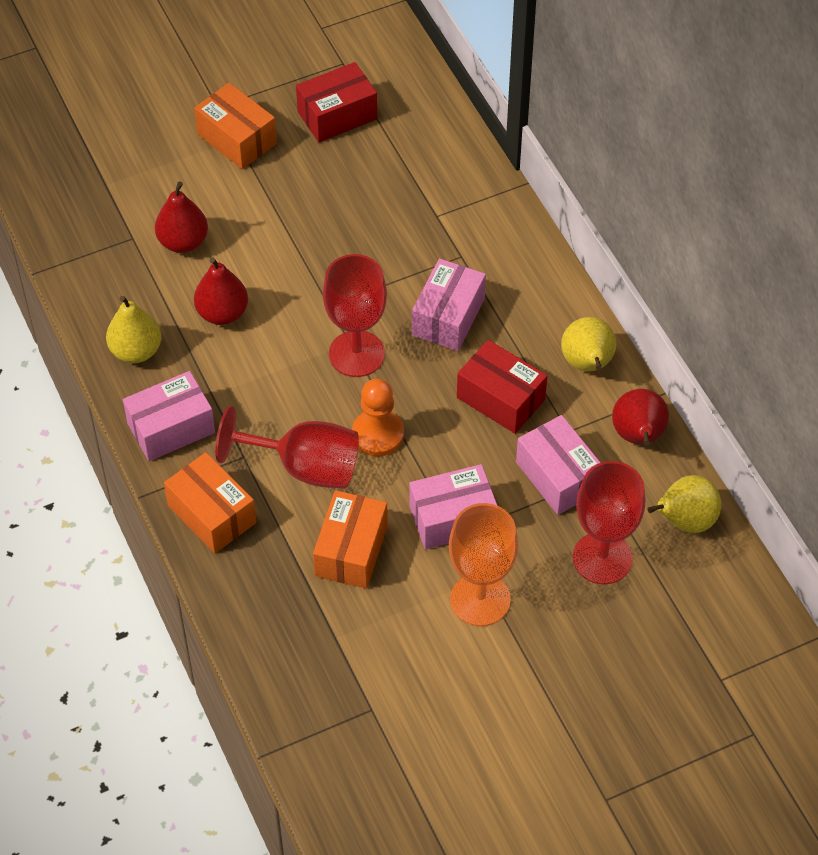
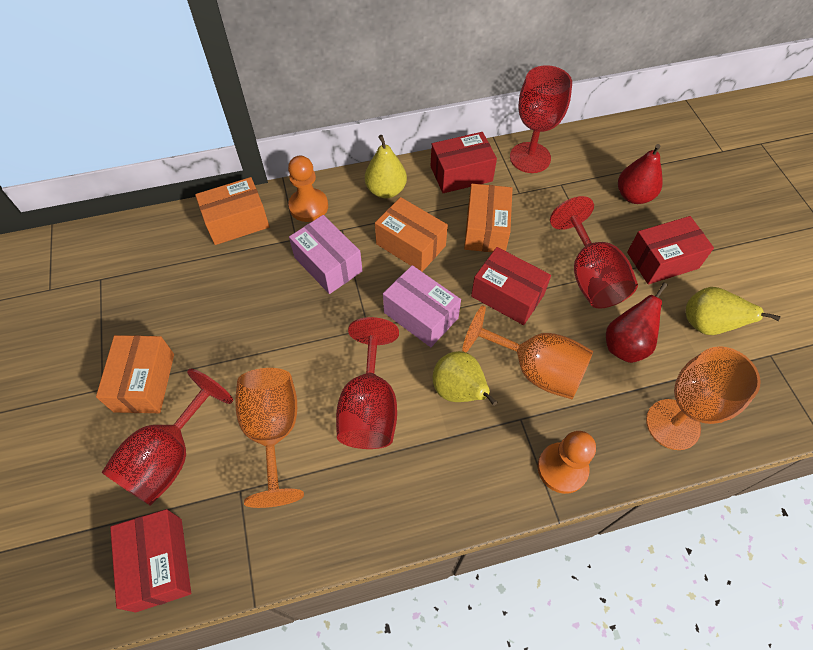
orange box: [164,452,256,553] [194,83,277,169] [313,490,388,589] = 3 -> [96,335,174,413] [195,177,270,245] [375,197,448,272] [464,184,513,252] = 4
orange goblet: [449,503,518,626] = 1 -> [235,368,304,508] [462,305,593,399] [646,346,761,450] = 3
orange pawn: [352,379,404,456] = 1 -> [288,156,328,222] [538,431,596,494] = 2
pink box: [123,371,215,461] [409,464,498,550] [412,258,486,351] [516,415,601,515] = 4 -> [289,215,362,294] [383,265,461,347] = 2
red box: [296,62,377,142] [457,340,547,434] = 2 -> [110,509,191,613] [430,132,497,193] [471,247,551,325] [627,216,714,284] = 4
red goblet: [215,406,359,489] [323,254,387,377] [573,461,645,584] = 3 -> [101,369,233,506] [336,317,399,449] [510,65,572,173] [550,196,638,309] = 4
red pear: [155,181,208,253] [194,257,248,325] [612,389,669,445] = 3 -> [606,282,668,363] [618,144,663,204] = 2

